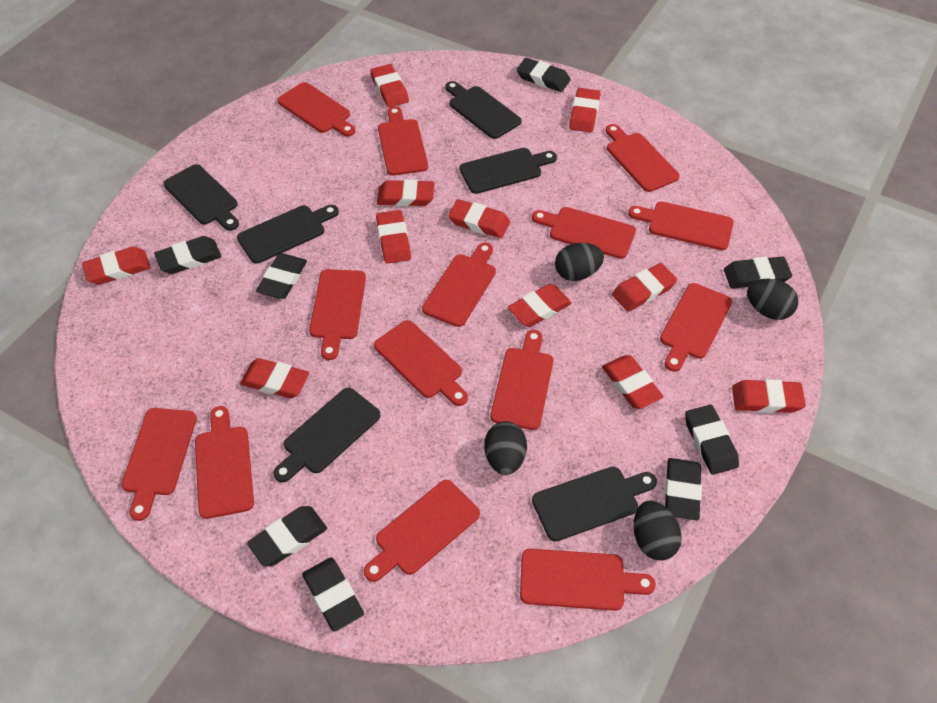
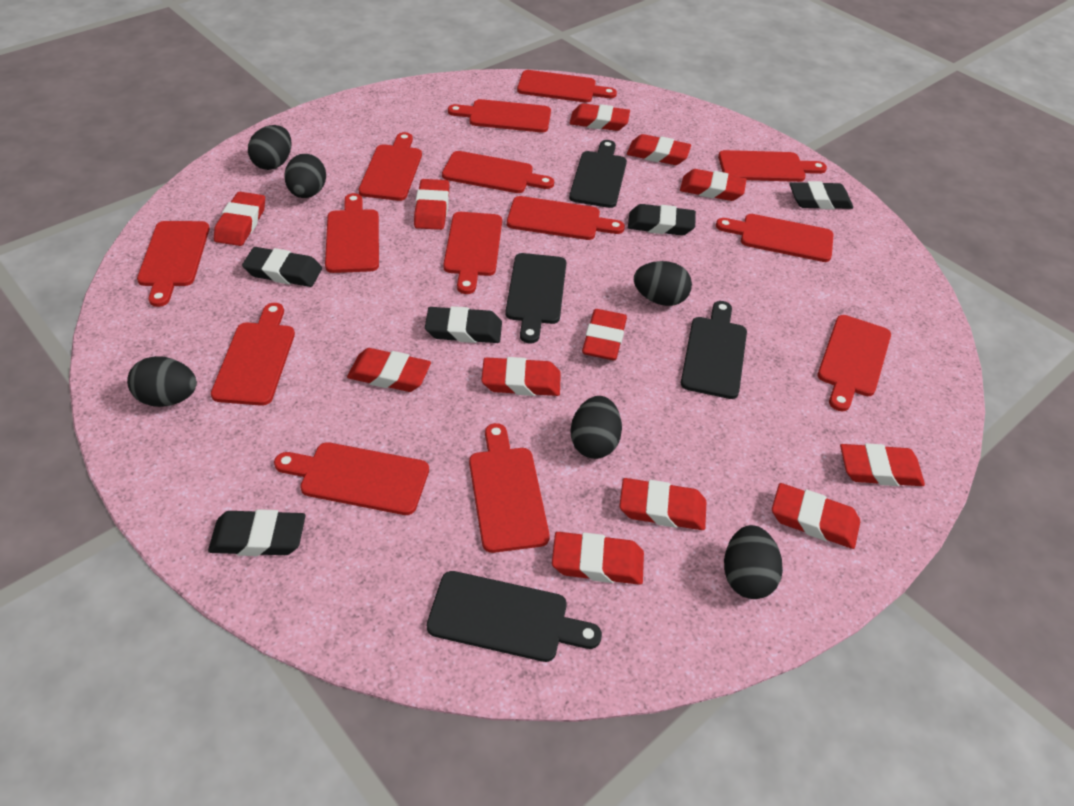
black cutting board: [163,164,239,231] [237,205,339,264] [273,388,381,482] [445,81,522,139] [459,148,557,194] [532,467,657,542] = 6 -> [427,571,602,662] [505,253,566,343] [569,140,627,208] [681,301,747,399] = 4
black egg: [484,421,527,475] [555,243,604,281] [633,501,682,560] [747,279,798,320] = 4 -> [127,356,197,407] [248,125,291,170] [284,154,326,198] [570,396,622,459] [634,261,692,306] [724,525,783,599] = 6
black eraser: [154,236,222,274] [247,506,327,567] [256,253,307,299] [302,558,364,632] [516,58,571,92] [665,458,702,520] [685,405,739,475] [724,257,792,289] = 8 -> [208,509,305,556] [242,247,322,287] [425,306,502,343] [628,204,696,235] [789,181,853,209] = 5
red eraser: [82,247,150,285] [240,358,309,399] [370,64,409,107] [376,210,411,264] [377,179,435,207] [448,199,510,238] [508,284,572,327] [569,88,601,133] [602,355,664,409] [612,263,677,312] [732,379,806,413] = 11 -> [214,192,265,246] [347,348,431,392] [414,179,449,230] [481,357,561,396] [552,532,644,585] [570,103,630,131] [582,309,627,360] [620,478,706,530] [627,134,691,165] [680,169,747,201] [772,483,860,549] [840,443,925,486] = 12

